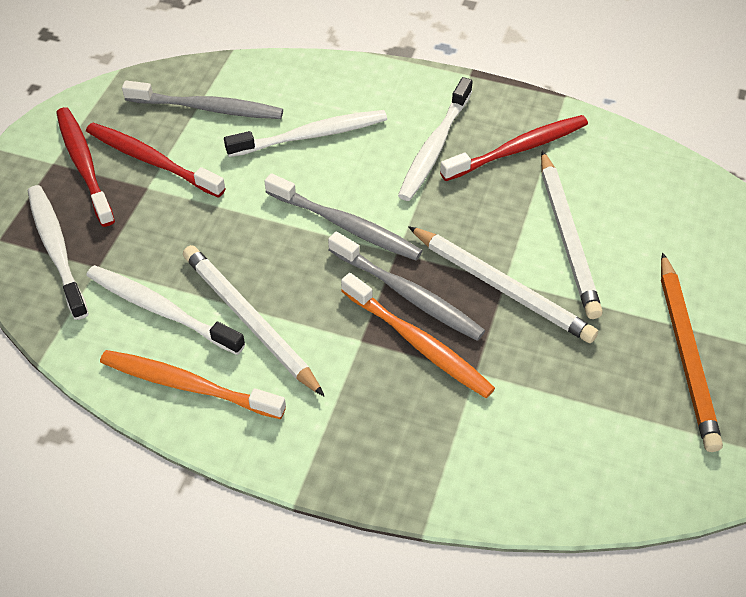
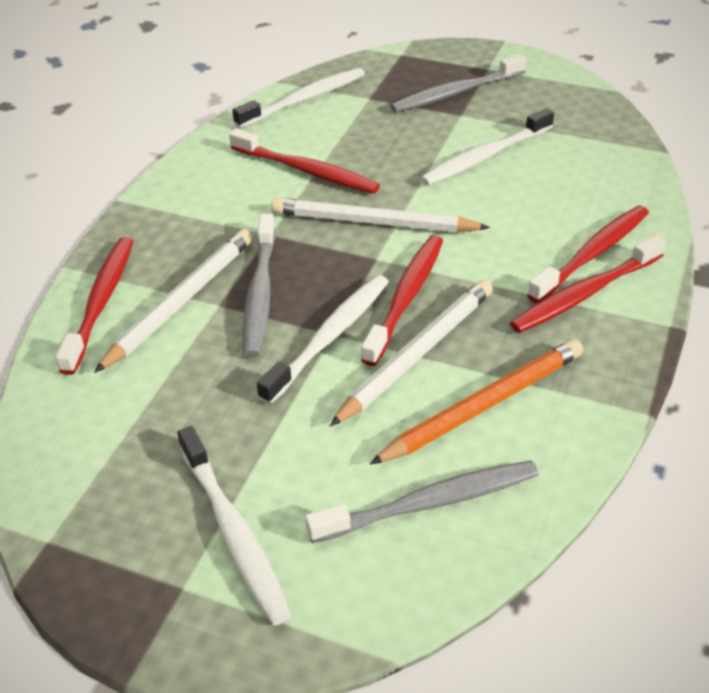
orange toothbrush: [100,350,286,419] [341,273,495,398] = 2 -> none = 0
red toothbrush: [56,107,115,227] [86,123,226,198] [440,115,588,181] = 3 -> [56,237,133,375] [229,128,380,194] [361,235,443,366] [510,235,666,333] [527,206,649,303] = 5

